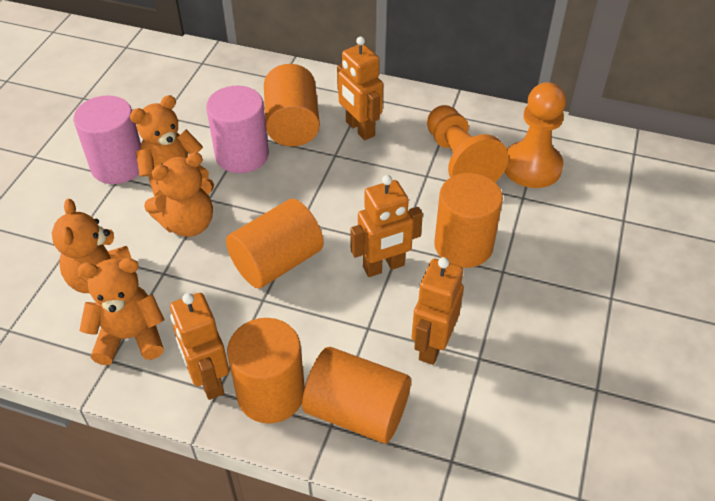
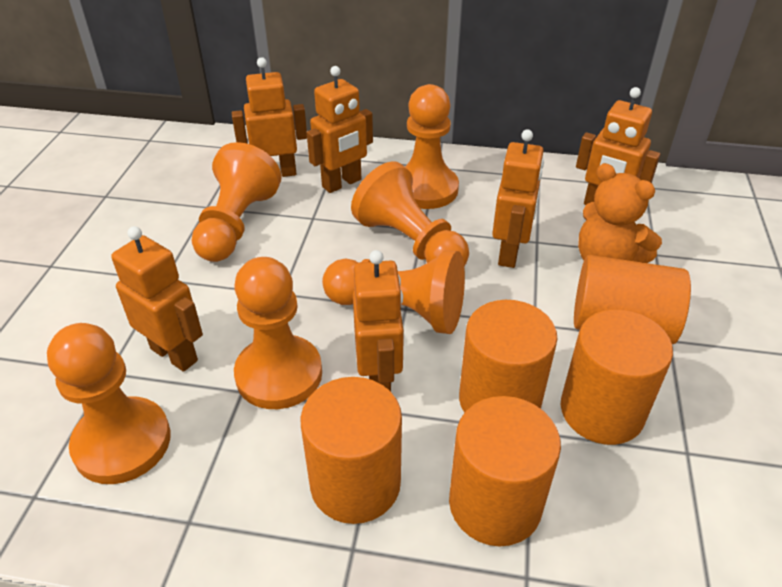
orange pawn: [427,105,509,182] [504,82,566,188] = 2 -> [47,323,171,484] [192,142,282,262] [234,257,322,409] [322,250,465,334] [351,162,469,266] [405,84,459,209] = 6
orange robot: [170,293,229,400] [337,36,383,140] [350,175,423,277] [411,257,464,365] = 4 -> [111,226,203,372] [232,57,307,177] [307,66,373,193] [353,250,404,391] [492,129,544,268] [576,87,660,205] = 6
orange teddy bear: [52,199,131,293] [78,258,165,365] [130,95,209,197] [144,152,214,237] = 4 -> [578,163,662,263] = 1
pink cylinder: [73,95,141,184] [206,86,269,173] = 2 -> none = 0

